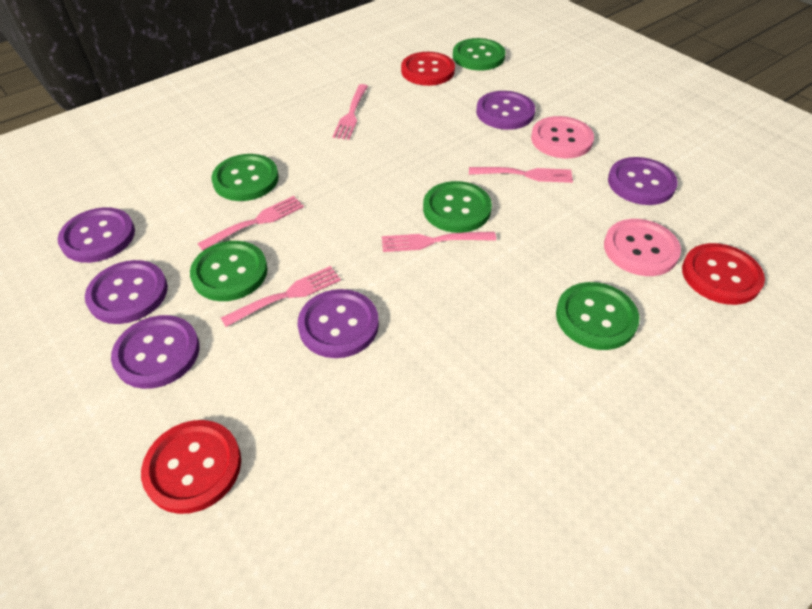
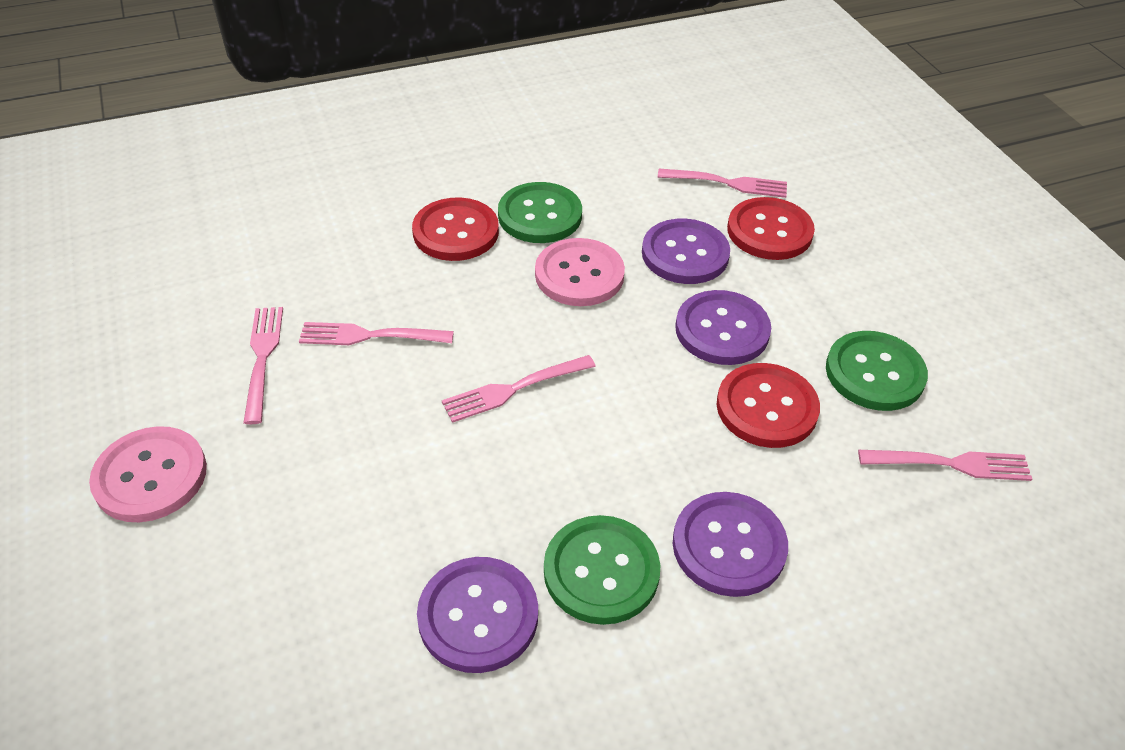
green button: [190,241,268,301] [211,154,279,201] [423,181,492,233] [453,38,506,71] [556,282,639,350] = 5 -> [498,182,582,243] [544,515,660,625] [826,331,928,411] = 3
purple button: [58,207,135,263] [85,260,168,324] [111,315,200,389] [298,289,379,358] [476,91,535,130] [608,157,678,205] = 6 -> [417,557,538,673] [642,219,730,284] [673,492,788,597] [675,290,771,365] = 4

